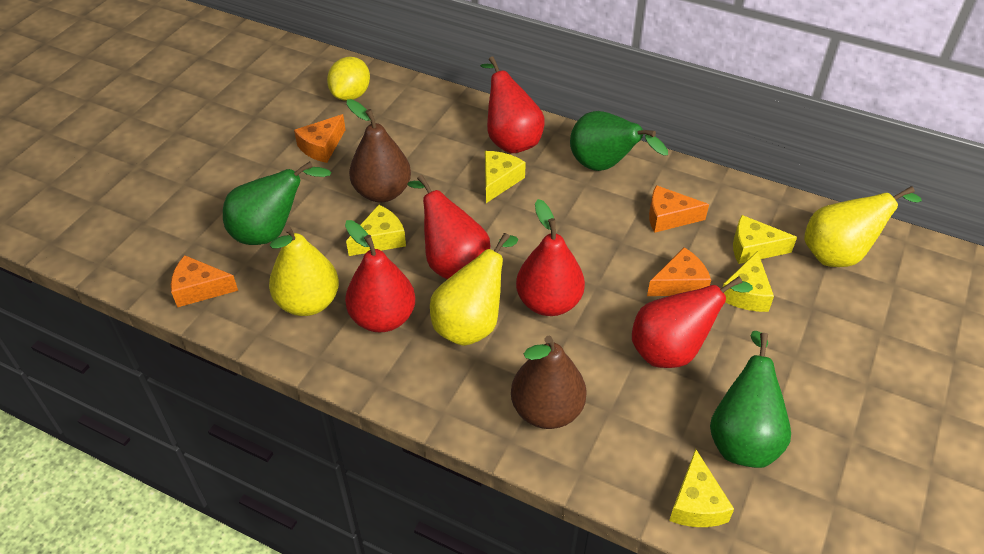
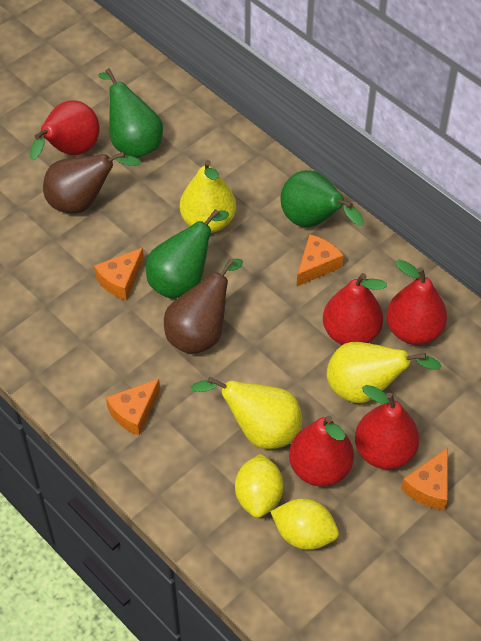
yellow cheese: [346,205,406,256] [485,151,526,203] [669,449,734,527] [722,251,774,312] [733,215,797,264] = 5 -> none = 0
yellow lemon: [327,57,370,101] = 1 -> [235,454,284,518] [270,499,339,550] = 2

